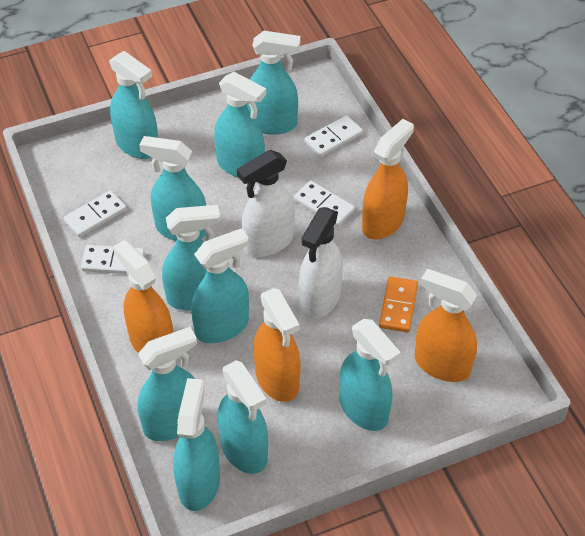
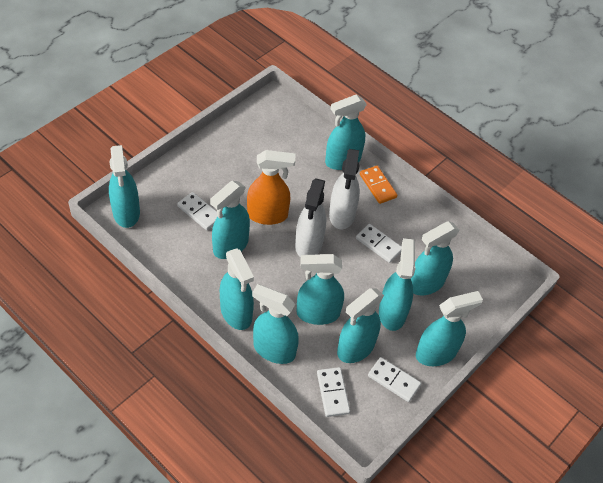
orange spray bottle: [113,240,173,353] [254,288,301,402] [362,119,414,240] [415,269,477,382] = 4 -> [247,150,295,225] = 1

